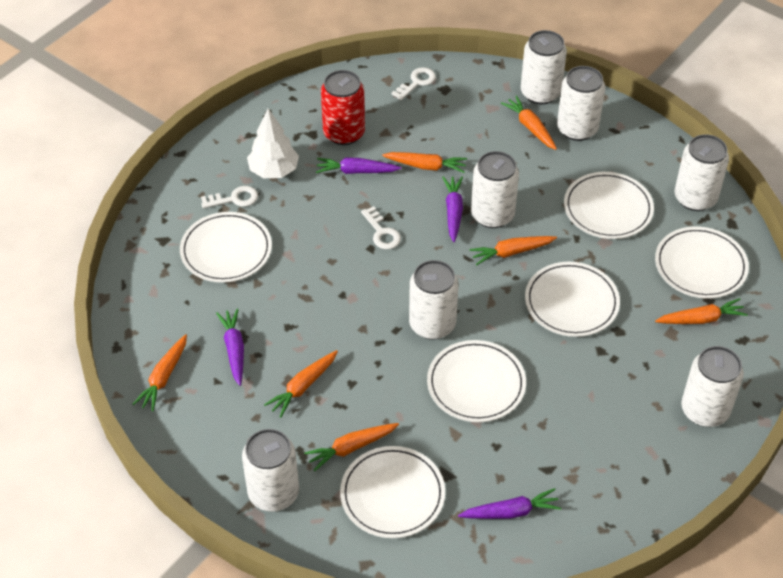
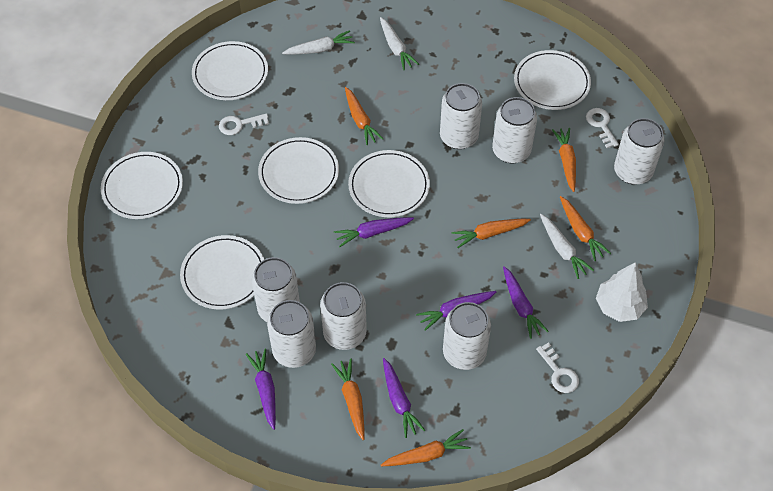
orange carrot: [132,334,187,412] [264,350,338,418] [304,423,399,471] [382,152,467,173] [470,236,557,265] [501,96,557,150] [655,298,748,324] = 7 -> [331,358,365,440] [345,87,383,145] [381,429,471,466] [451,219,531,248] [552,128,576,192] [560,196,611,261] = 6
purple carrot: [216,309,244,386] [316,158,401,174] [442,176,463,242] [458,488,561,519] = 4 -> [246,349,276,430] [334,217,414,247] [383,358,425,438] [416,291,496,331] [503,266,549,339] = 5
red can: [321,70,365,145] = 1 -> none = 0
white carrot: none = 0 -> [282,30,355,55] [380,17,419,70] [540,214,594,279] = 3

